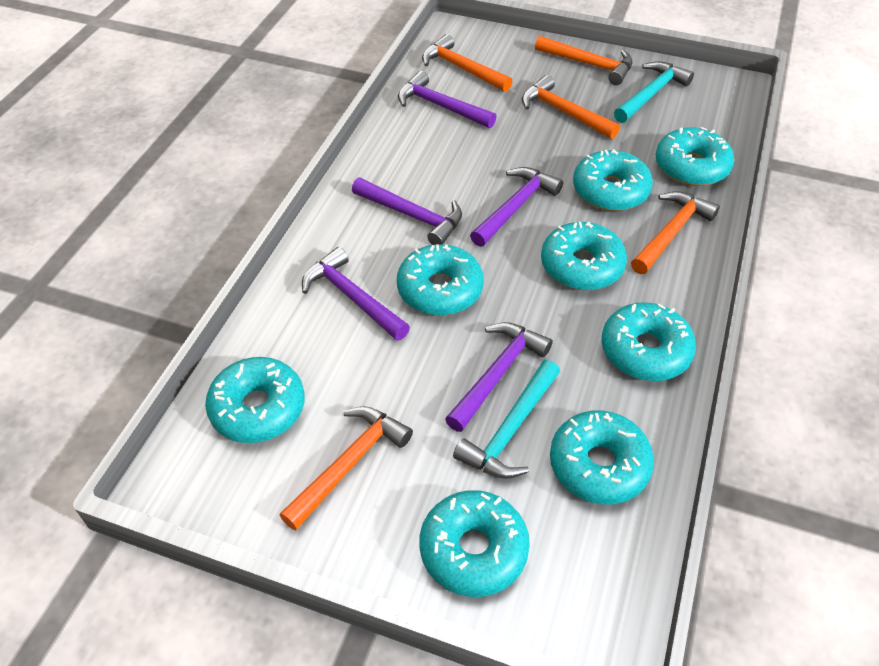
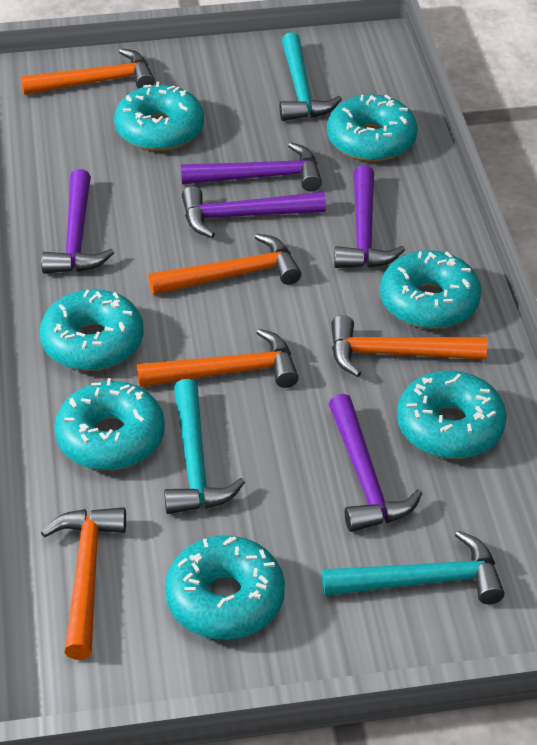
turquoise donut: [205,357,305,443] [397,244,484,315] [419,490,530,597] [541,222,627,290] [550,410,654,505] [573,149,653,211] [602,302,696,381] [656,127,734,186] = 8 -> [40,289,144,371] [54,378,165,470] [114,82,204,151] [165,536,285,639] [327,95,418,162] [380,250,481,329] [397,371,507,459] = 7
turquoise hammer: [453,360,560,479] [614,61,694,123] = 2 -> [164,379,245,514] [279,32,342,121] [322,530,505,604] = 3

